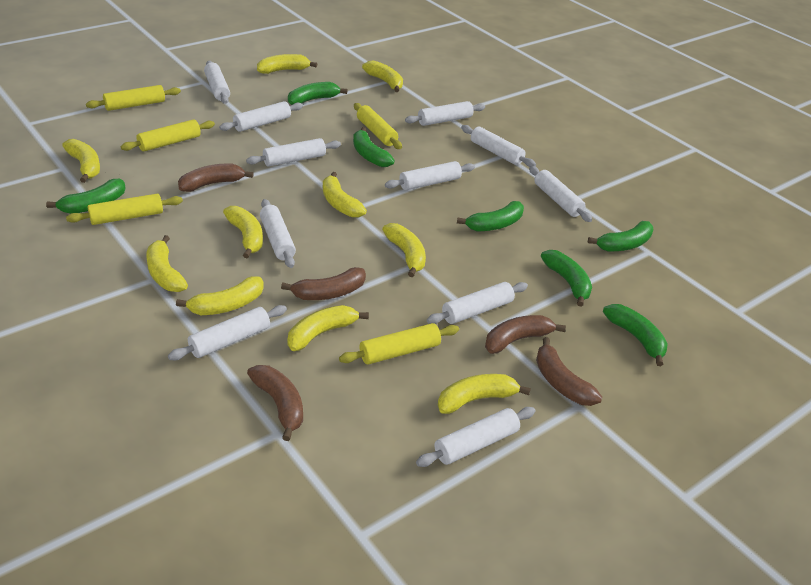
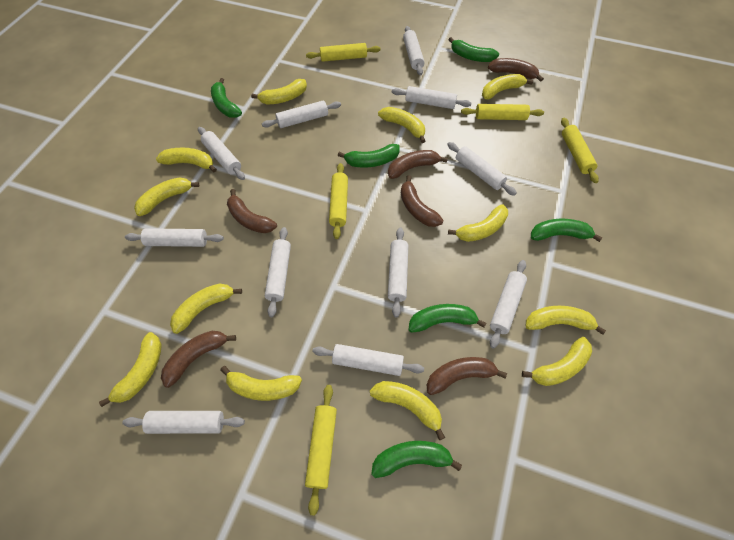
brown banana: [178,164,254,192] [247,365,303,441] [281,267,366,300] [485,315,566,354] [536,337,602,406] = 5 -> [161,331,236,388] [227,189,277,233] [388,150,448,179] [401,175,443,227] [427,357,507,395] [488,58,544,82] = 6
green banana: [46,179,126,214] [288,82,348,105] [353,127,395,167] [457,201,524,231] [541,250,592,306] [588,221,654,252] [603,304,668,366] = 7 -> [211,78,242,118] [338,144,400,168] [371,441,462,478] [409,304,486,333] [448,37,499,62] [531,219,602,242] = 6
yellow banana: [62,139,100,183] [146,235,188,292] [176,276,264,315] [223,206,263,258] [257,54,317,74] [287,305,369,351] [323,172,367,218] [362,61,403,92] [382,223,426,277] [438,374,531,414] = 10 -> [99,332,162,407] [134,177,199,216] [156,148,217,172] [170,284,242,334] [221,366,302,401] [251,79,307,104] [370,381,445,440] [378,107,425,143] [448,204,508,242] [482,74,533,99] [522,337,592,386] [525,306,606,335] = 12

